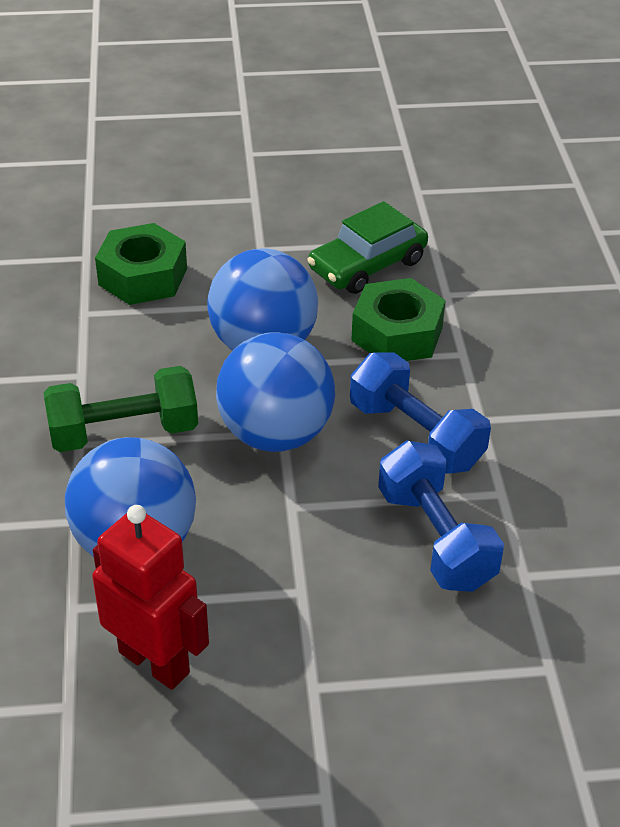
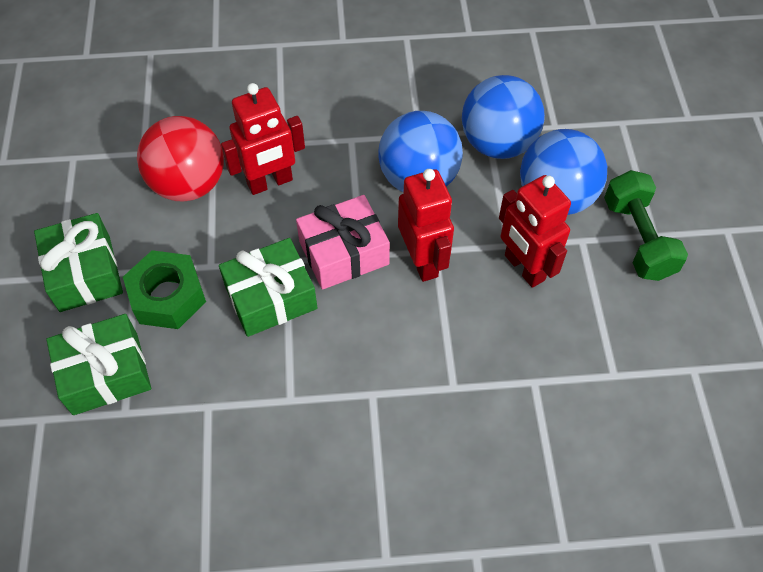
blue dumbbell: [350,352,491,474] [378,440,504,592] = 2 -> none = 0
green car: [307,201,428,294] = 1 -> none = 0
green gift: none = 0 -> [34,213,123,312] [46,314,151,415] [219,238,317,337] = 3
green nut: [95,223,187,305] [351,278,446,361] = 2 -> [123,250,206,329] = 1
pink gift: none = 0 -> [296,195,390,290] = 1
red ball: none = 0 -> [137,116,224,201] = 1
red robot: [92,505,209,690] = 1 -> [221,83,305,195] [398,169,454,282] [499,175,571,288] = 3

